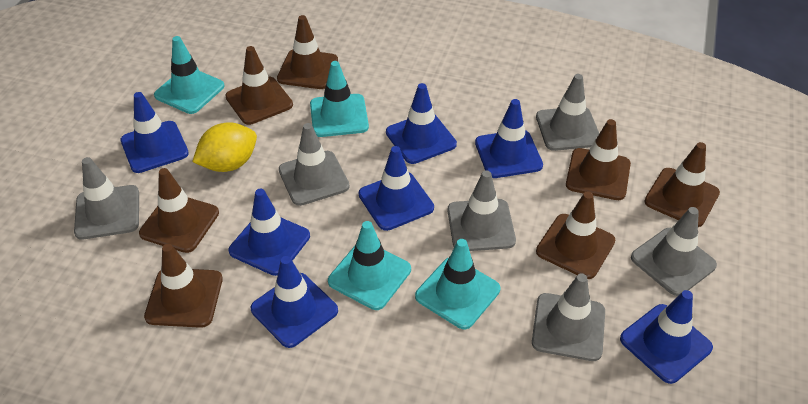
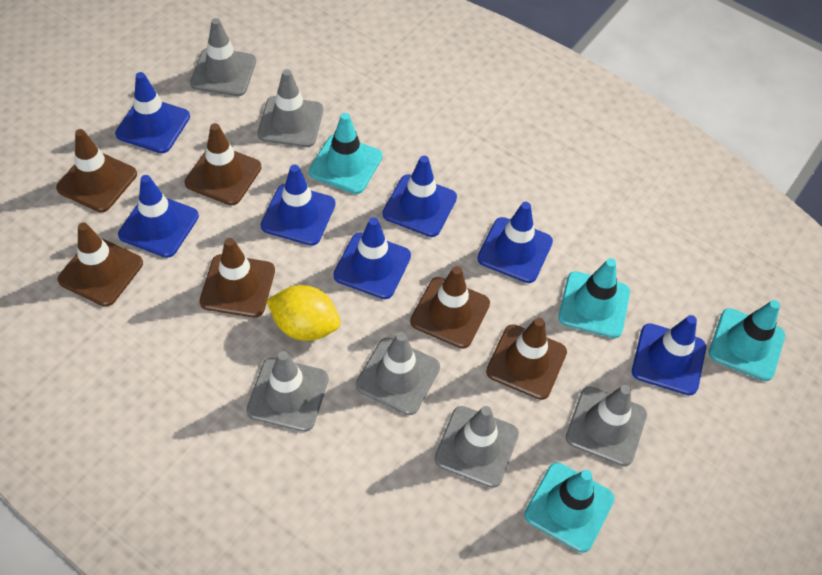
brown traffic cone: [139,168,219,253] [144,244,223,328] [225,46,293,125] [277,15,338,89] [536,191,615,279] [566,119,631,200] [644,142,720,227] = 7 -> [56,129,137,212] [58,222,143,307] [185,123,262,206] [200,238,275,318] [410,266,490,349] [486,317,567,400] = 6

